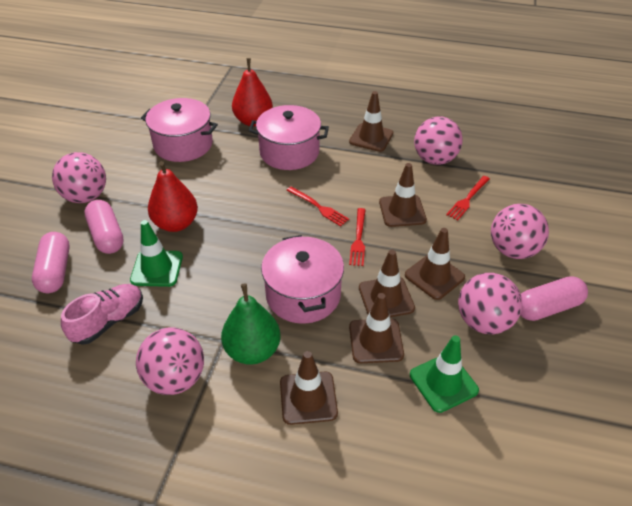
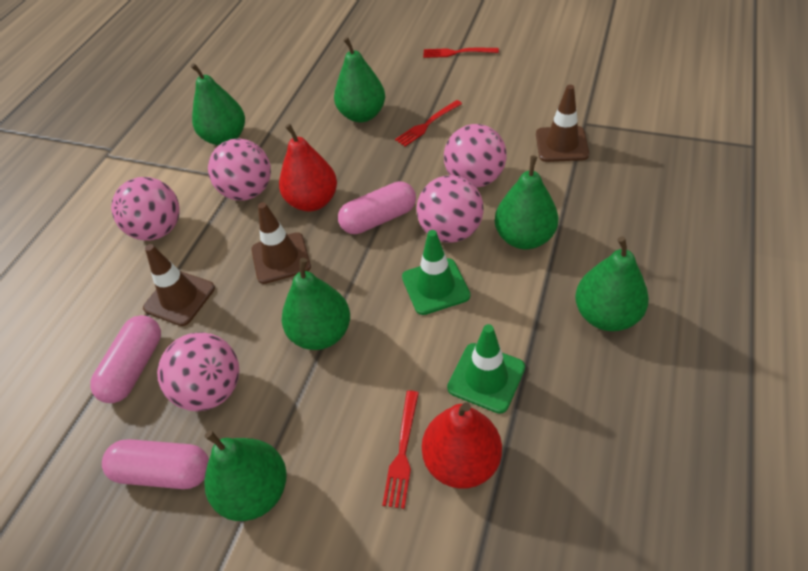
brown traffic cone: [280,351,338,425] [349,91,393,152] [349,293,404,363] [359,250,415,317] [379,163,427,227] [405,228,465,300] = 6 -> [143,244,215,326] [251,202,311,284] [536,85,589,162] = 3
green pear: [221,283,281,365] = 1 -> [191,63,245,146] [204,430,287,521] [282,258,350,350] [334,37,385,122] [495,155,558,249] [575,236,649,331] = 6
pink pot: [141,98,218,162] [248,105,329,170] [261,235,344,324] = 3 -> none = 0
pink shoe: [61,284,143,345] = 1 -> none = 0

